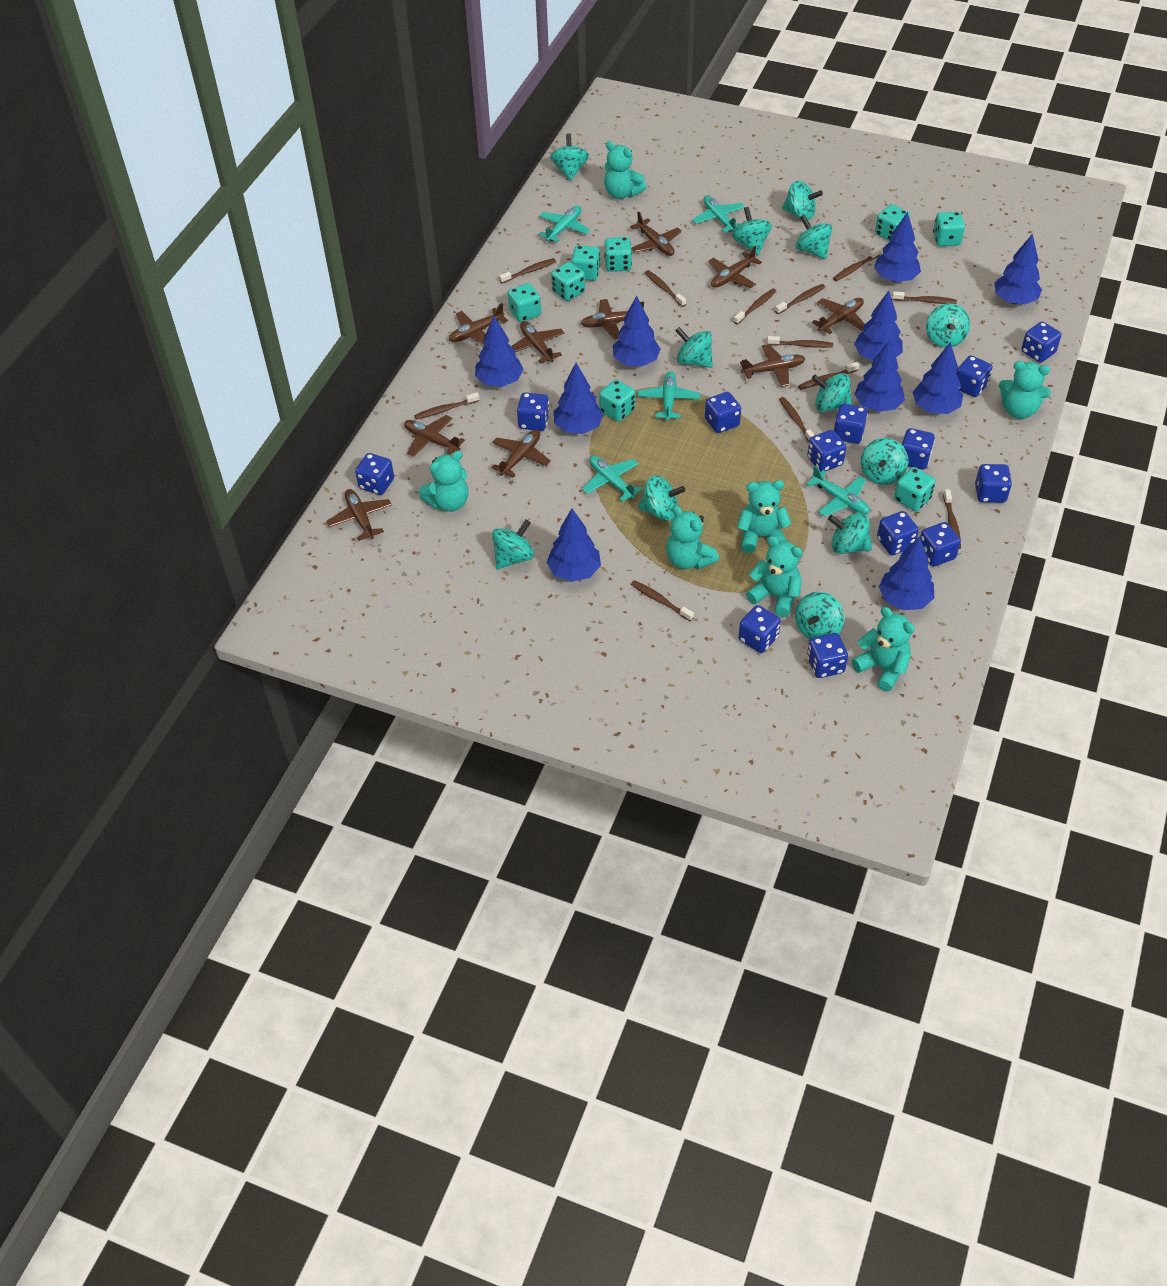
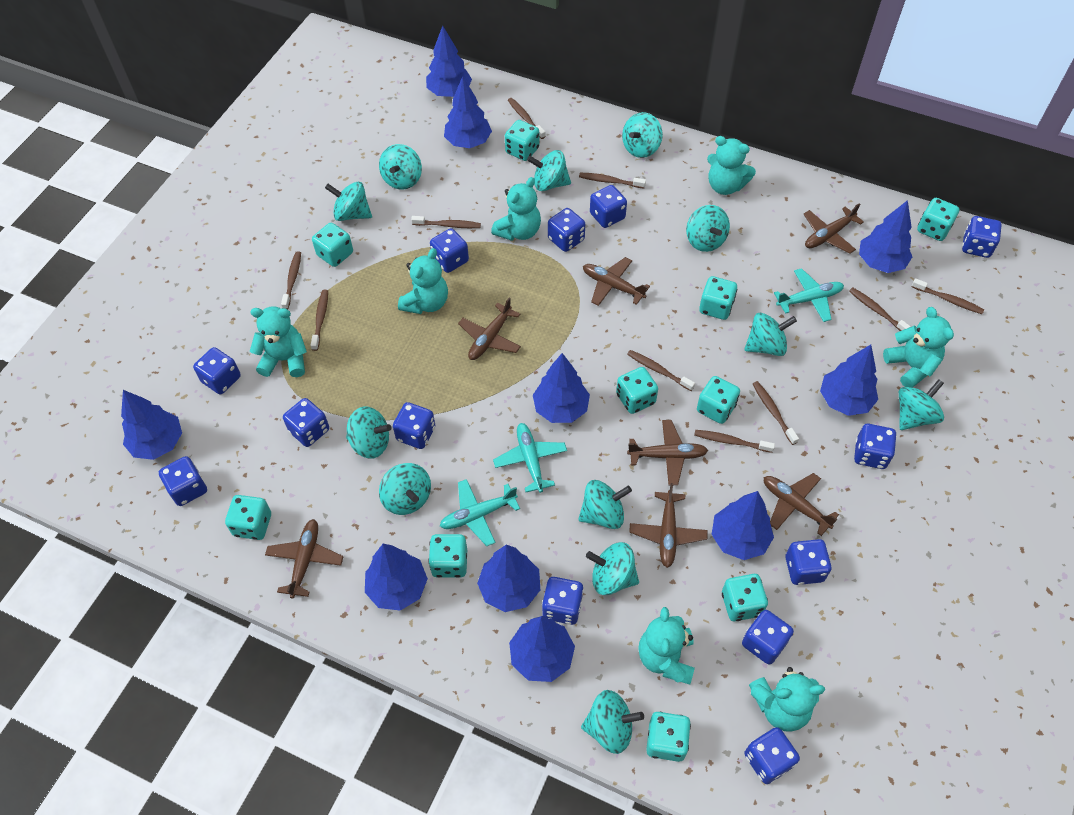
brown plane: [326,489,392,541] [404,415,465,457] [449,303,508,344] [491,430,551,477] [511,321,565,364] [581,299,644,340] [630,211,682,256] [708,246,762,288] [740,344,805,387] [812,298,865,334] = 10 -> [265,519,344,599] [458,297,521,360] [583,257,650,306] [627,420,708,485] [629,483,708,568] [764,473,839,536] [804,203,864,254] = 7
brown toothbrush: [414,392,479,420] [499,258,556,283] [631,580,694,621] [645,270,686,307] [734,289,777,324] [767,336,833,348] [775,284,825,314] [779,397,815,442] [798,362,859,390] [833,247,881,281] [892,291,957,304] [943,489,961,549] = 12 -> [281,251,301,310] [310,290,328,351] [411,216,481,228] [508,98,546,139] [579,173,646,188] [627,350,695,391] [694,430,775,453] [753,381,799,445] [849,288,911,331] [912,278,984,314] = 10
turquoise dice: [508,283,541,322] [551,262,585,301] [571,245,600,281] [599,379,635,422] [604,237,632,272] [875,204,910,241] [894,467,936,511] [933,212,965,246] = 8 -> [225,495,271,540] [312,223,353,267] [428,534,467,578] [505,120,540,161] [616,367,658,414] [646,712,691,762] [697,376,740,424] [699,276,737,320] [722,574,768,621] [917,198,959,241] = 10
turquoise plane: [539,205,590,243] [582,455,643,502] [638,371,701,421] [692,195,745,232] [806,465,870,517] = 5 -> [440,479,520,546] [493,423,567,493] [774,268,844,322] = 3

